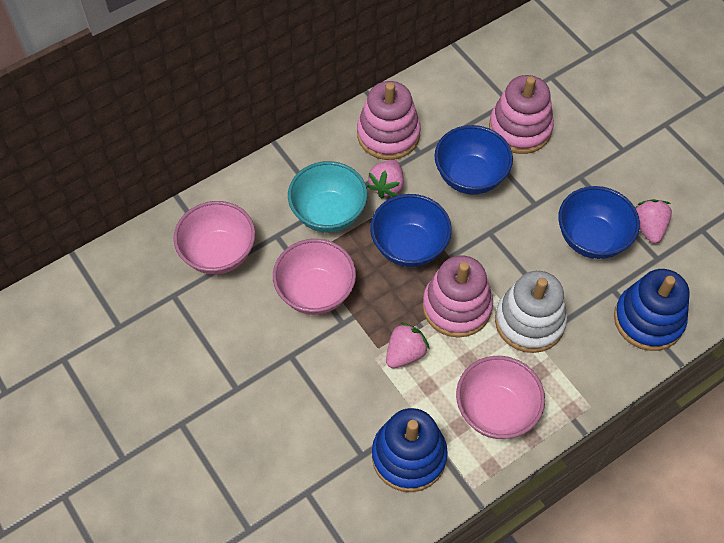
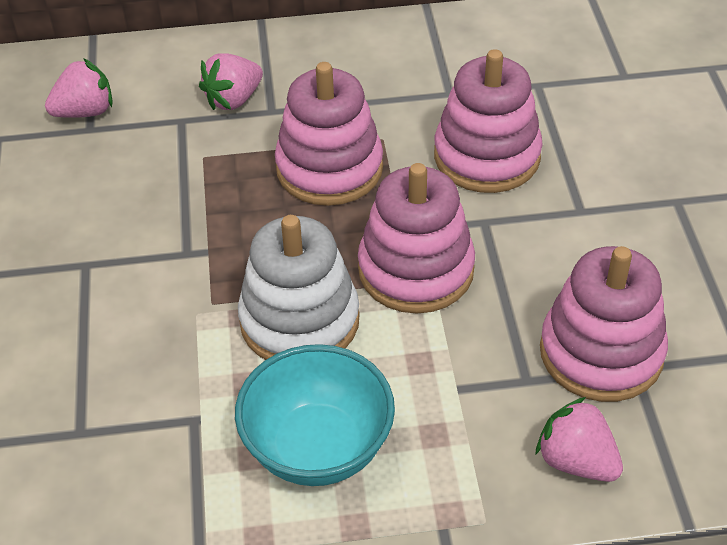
blue bowl: [370,194,452,267] [435,125,513,195] [558,186,640,259] = 3 -> none = 0
blue stacking toy: [372,408,448,492] [614,269,690,351] = 2 -> none = 0
pink bowl: [173,201,255,275] [273,239,356,315] [456,356,545,439] = 3 -> none = 0
pink stacking toy: [357,81,421,160] [422,255,493,338] [489,75,554,154] = 3 -> [275,62,383,206] [358,163,475,314] [434,49,543,193] [540,246,668,402] = 4

